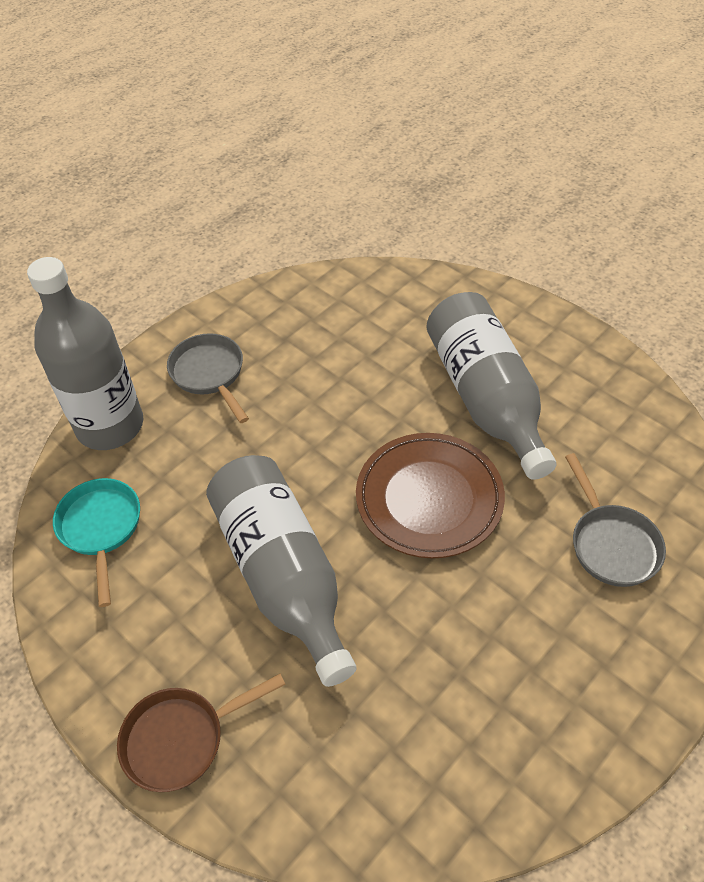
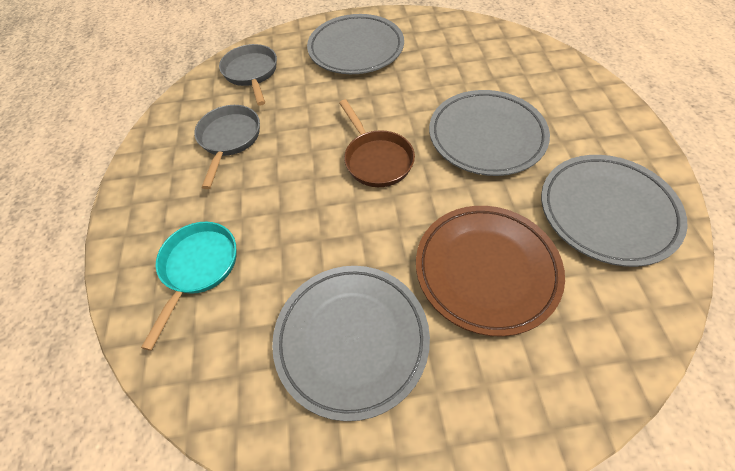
grey bottle: [27,257,143,450] [206,455,356,687] [426,292,557,480] = 3 -> none = 0
grey plate: none = 0 -> [272,266,430,421] [307,14,404,74] [429,90,550,176] [541,155,687,267] = 4

